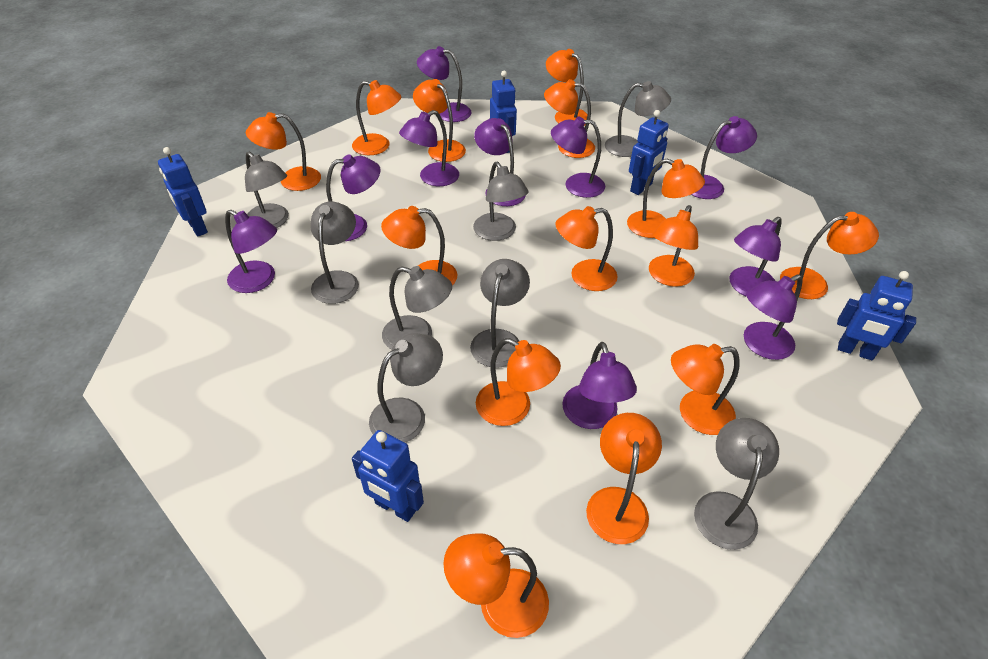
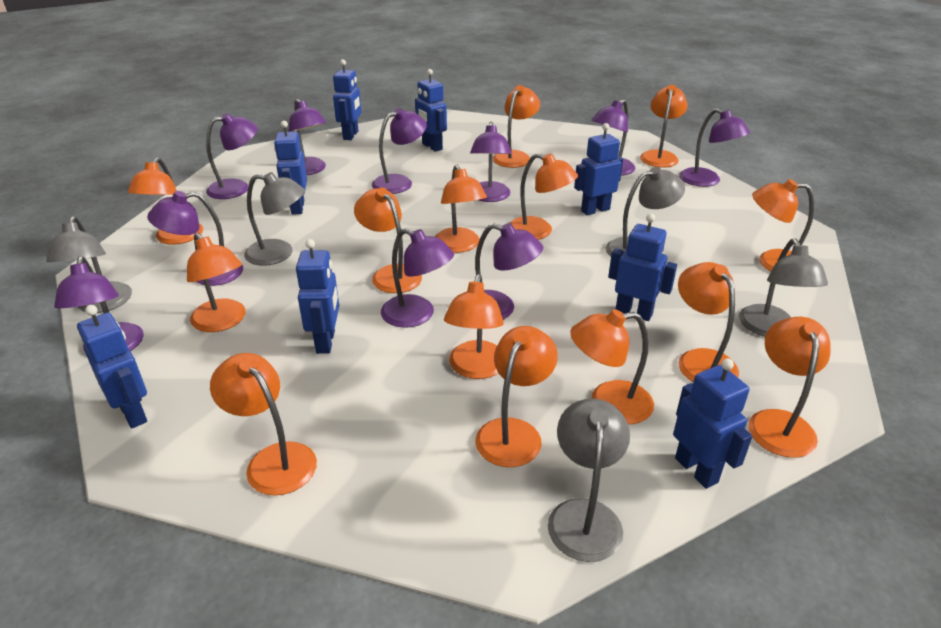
blue robot: [158,147,208,237] [352,430,424,522] [490,71,517,153] [629,110,669,195] [837,271,916,360] = 5 -> [77,305,147,428] [274,121,307,215] [296,239,339,354] [333,59,362,140] [415,69,447,152] [574,123,623,215] [608,213,677,321] [673,358,752,489] = 8
grey lamp: [245,151,289,228] [310,202,359,304] [369,333,443,443] [382,266,452,350] [470,259,530,368] [473,162,529,241] [605,81,671,157] [694,418,779,550] = 8 -> [46,216,132,313] [244,172,305,266] [548,399,630,562] [606,167,685,257] [739,239,828,337] = 5

